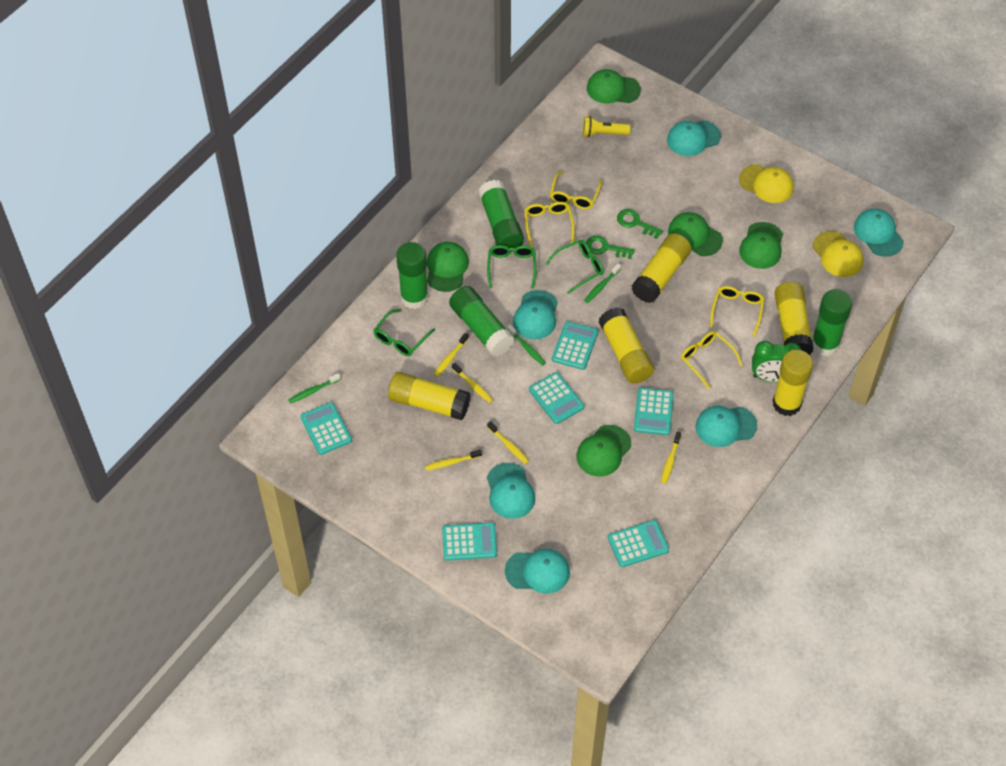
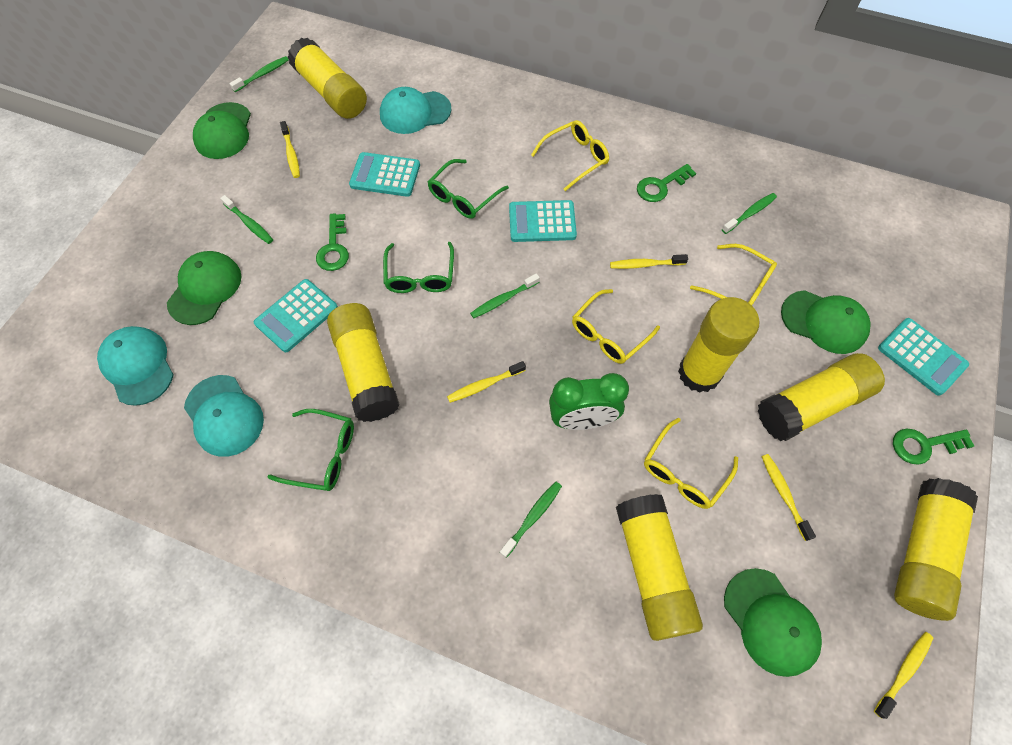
green cap: [427,242,469,292] [576,425,631,476] [587,69,641,103] [668,212,723,256] [739,222,783,269] = 5 -> [167,251,242,325] [193,102,251,159] [724,568,822,677] [781,290,871,354] = 4
green glue stick: [396,242,428,309] [449,286,515,357] [478,180,524,251] [812,289,852,356] = 4 -> none = 0
green key: [586,236,635,259] [617,209,663,239] = 2 -> [316,213,349,271] [637,164,696,202] [893,429,974,465] = 3
green toothbrush: [288,373,341,404] [507,324,546,366] [584,263,621,303] = 3 -> [220,195,273,244] [229,56,289,92] [470,273,540,318] [500,482,562,558] [722,193,777,234] = 5
turquoise calculator: [300,402,352,455] [442,522,497,560] [529,372,584,424] [552,321,598,370] [608,520,669,567] [634,388,674,435] = 6 -> [254,279,338,352] [349,152,420,197] [509,200,577,242] [878,318,969,396] = 4
turquoise cap: [487,463,535,519] [505,549,570,594] [513,290,558,340] [667,120,721,156] [696,406,757,447] [854,209,904,257] = 6 -> [97,326,174,406] [184,375,264,457] [380,87,452,134] = 3
yellow cap: [739,164,794,203] [813,231,863,277] = 2 -> none = 0
yellow flashlight: [582,116,631,137] = 1 -> none = 0
yellow glue stick: [388,372,470,420] [598,307,654,384] [632,233,691,303] [773,350,813,416] [775,282,814,355] = 5 -> [287,38,367,119] [327,303,400,422] [616,494,703,641] [678,297,760,393] [758,353,885,441] [894,478,978,621] = 6

